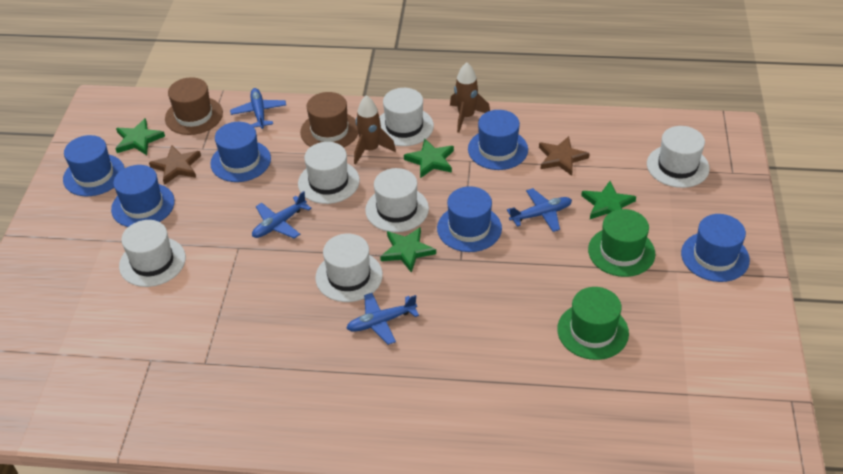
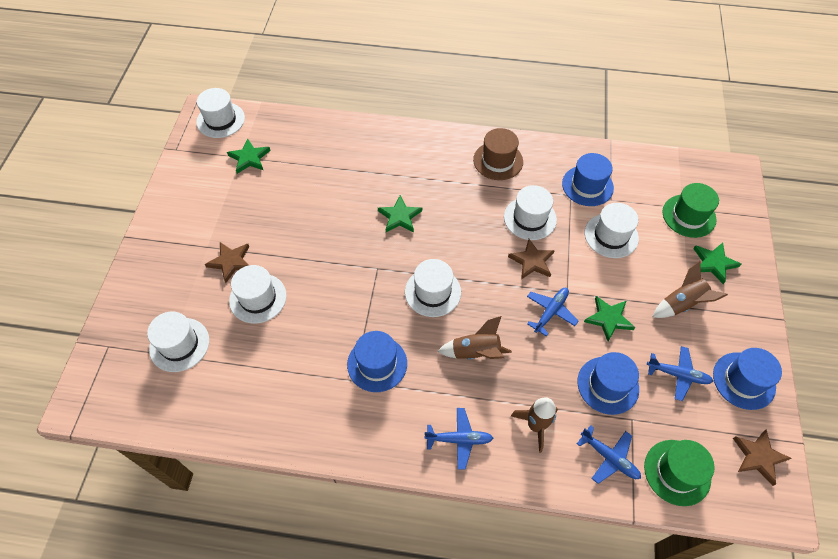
blue hat: [63,135,124,196] [111,165,175,227] [210,122,271,182] [437,186,502,252] [468,110,528,170] [681,214,750,282] = 6 -> [347,331,407,392] [562,153,614,206] [577,352,639,415] [713,348,782,410] = 4
brown hat: [165,77,223,135] [300,92,358,148] = 2 -> [473,128,523,180] = 1
brown rocket: [354,95,396,164] [450,62,490,133] = 2 -> [437,316,512,360] [511,397,558,453] [653,261,728,318] = 3
brown star: [149,146,201,185] [539,136,590,176] = 2 -> [205,242,249,283] [508,239,555,280] [733,429,791,486] = 3

